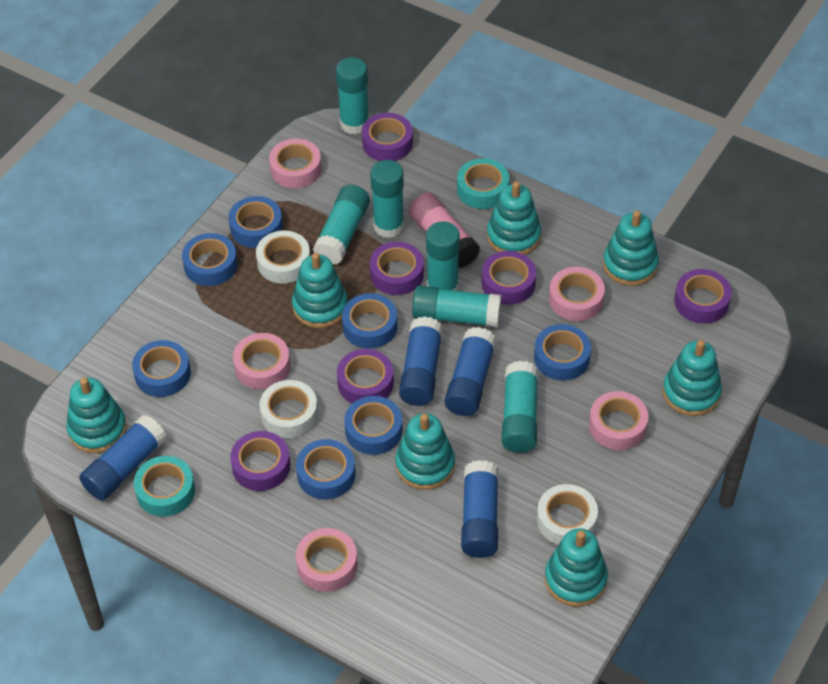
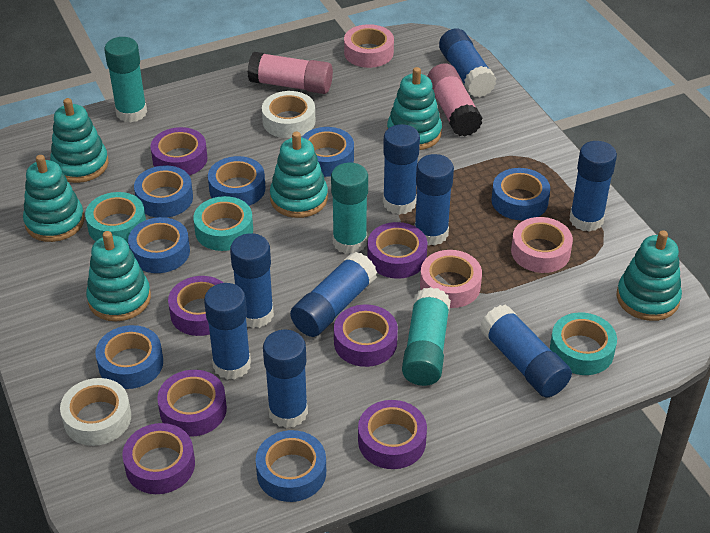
blue glue stick: [79,415,167,500] [399,316,443,406] [445,327,497,416] [461,460,499,558] = 4 -> [204,283,251,380] [230,233,274,328] [263,330,308,428] [290,252,377,337] [383,124,420,215] [415,154,454,246] [439,28,496,98] [480,305,572,398] [570,141,617,232] = 9
pink glue stick: [409,192,480,268] = 1 -> [248,52,333,94] [427,63,482,137] = 2
pink tape: [233,333,290,389] [269,139,322,189] [296,528,358,592] [549,267,605,321] [589,391,648,450] = 5 -> [344,24,394,68] [420,250,482,308] [511,217,573,273] = 3
purple tape: [230,431,290,491] [337,349,394,404] [362,113,413,161] [370,242,424,295] [482,251,536,305] [674,269,732,324] = 6 -> [122,423,195,494] [150,127,207,175] [157,370,227,437] [168,276,224,336] [334,304,398,367] [358,400,427,469] [367,222,428,279] = 7
turquoise glue stick: [313,185,370,265] [336,57,369,135] [370,160,404,238] [412,285,501,327] [426,222,460,291] [501,361,539,453] = 6 -> [104,37,147,122] [331,163,368,254] [402,287,451,386] = 3
turquoise stacking toy: [66,377,127,453] [292,253,348,328] [395,413,455,490] [487,181,541,255] [545,528,608,607] [603,210,659,286] [663,340,722,416] = 7 -> [23,155,85,242] [50,98,109,183] [86,231,151,321] [270,132,328,218] [387,67,442,150] [617,230,682,321] = 6
turquoise tape: [134,456,195,517] [457,158,509,209] = 2 -> [85,192,146,243] [194,196,253,251] [550,312,617,375] = 3
white tape: [256,231,310,284] [260,380,318,438] [537,484,598,545] = 3 -> [60,378,131,446] [262,91,315,138] = 2

